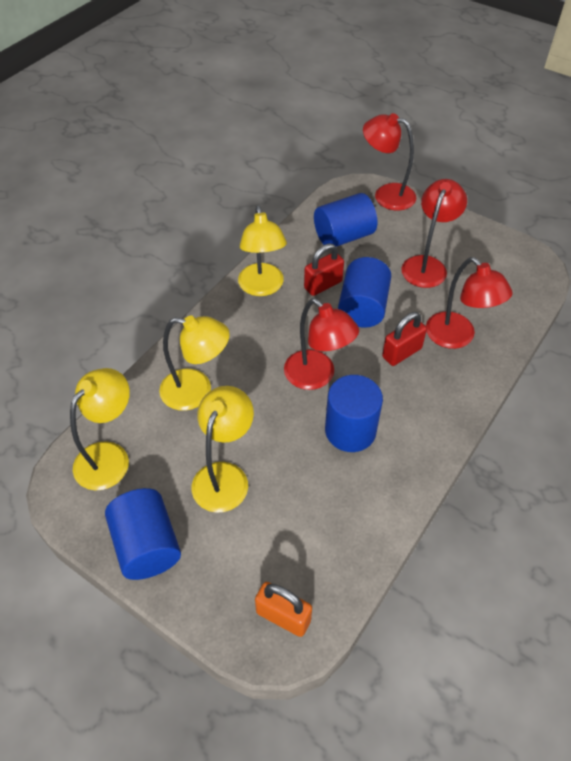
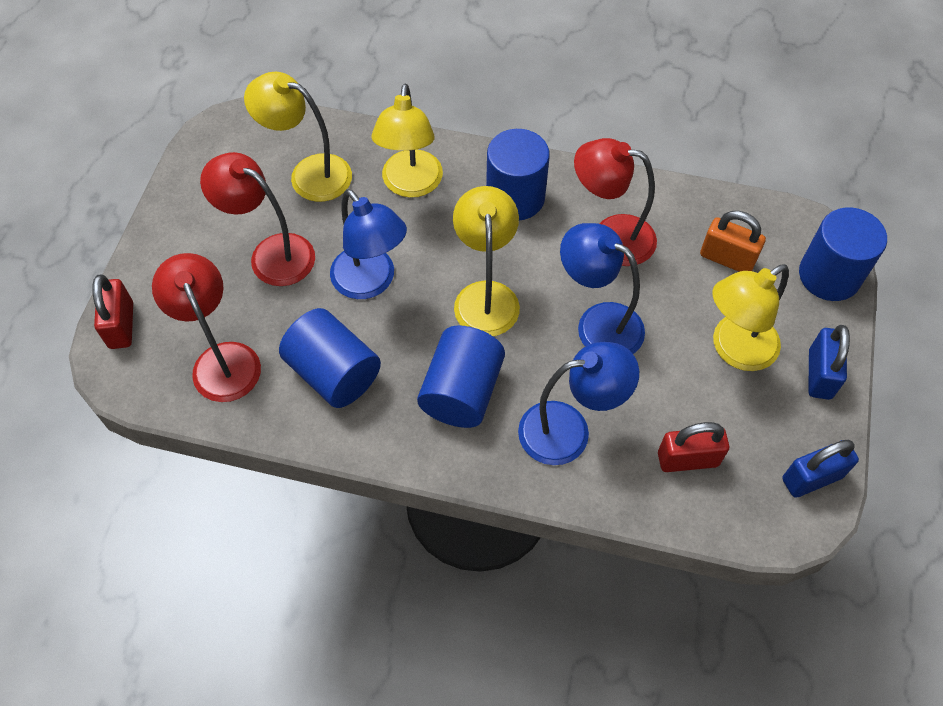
blue lamp: none = 0 -> [330,189,407,299] [518,342,639,465] [560,223,645,354] = 3
blue padlock: none = 0 -> [782,440,859,498] [808,325,850,400] = 2
red lamp: [284,298,359,390] [363,113,417,211] [401,179,467,288] [426,257,513,349] = 4 -> [152,253,261,402] [200,152,315,286] [574,138,657,266] = 3

